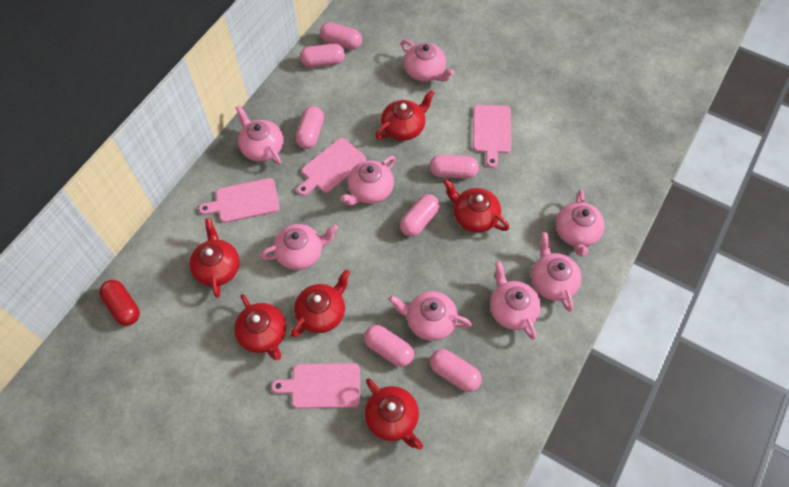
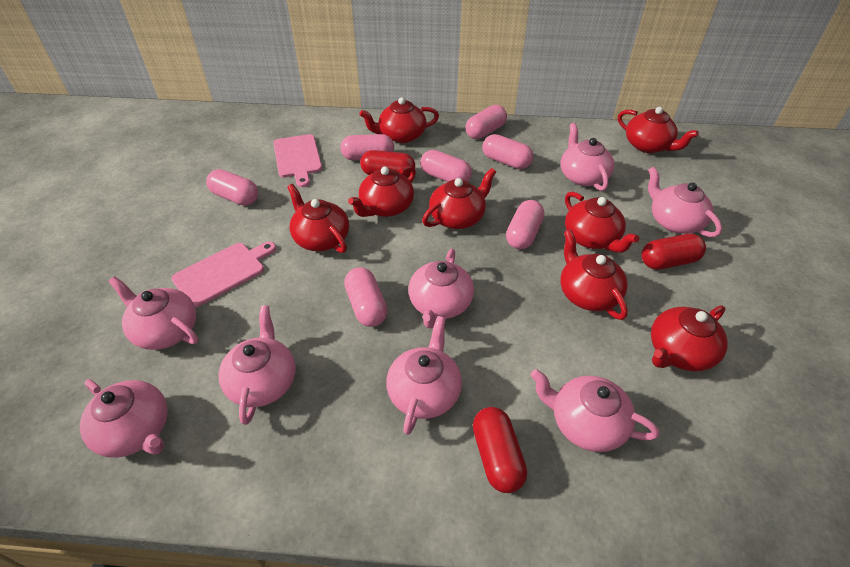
pink cutting board: [199,178,280,223] [271,363,360,409] [297,138,366,196] [473,105,511,168] = 4 -> [171,241,276,307] [273,134,322,187] = 2
red capsule: [99,280,140,326] = 1 -> [360,150,415,178] [473,407,527,493] [641,234,706,270] = 3
red teapot: [189,218,240,298] [234,294,286,360] [291,270,350,337] [365,378,423,450] [375,90,434,141] [443,179,509,233] = 6 -> [287,184,349,253] [348,166,416,217] [359,97,439,143] [422,168,496,229] [560,230,628,320] [565,192,639,253] [618,107,699,153] [651,305,728,371] = 8

